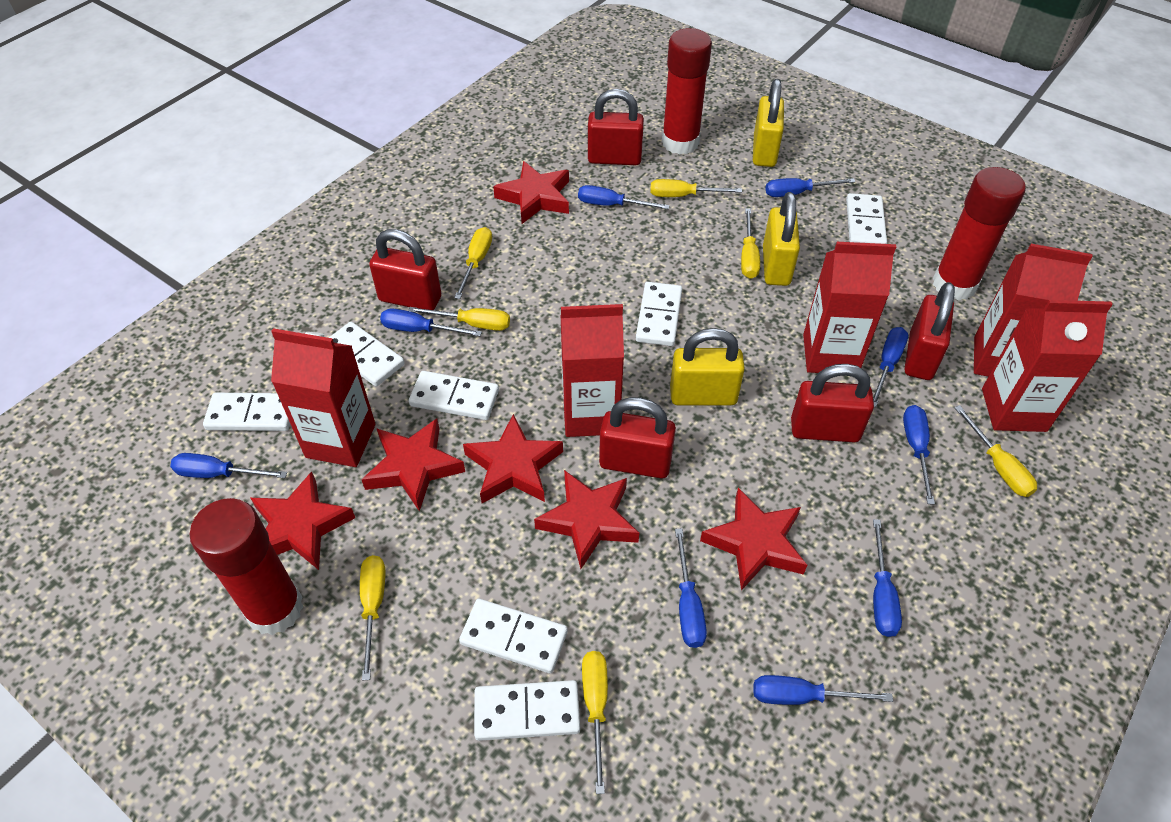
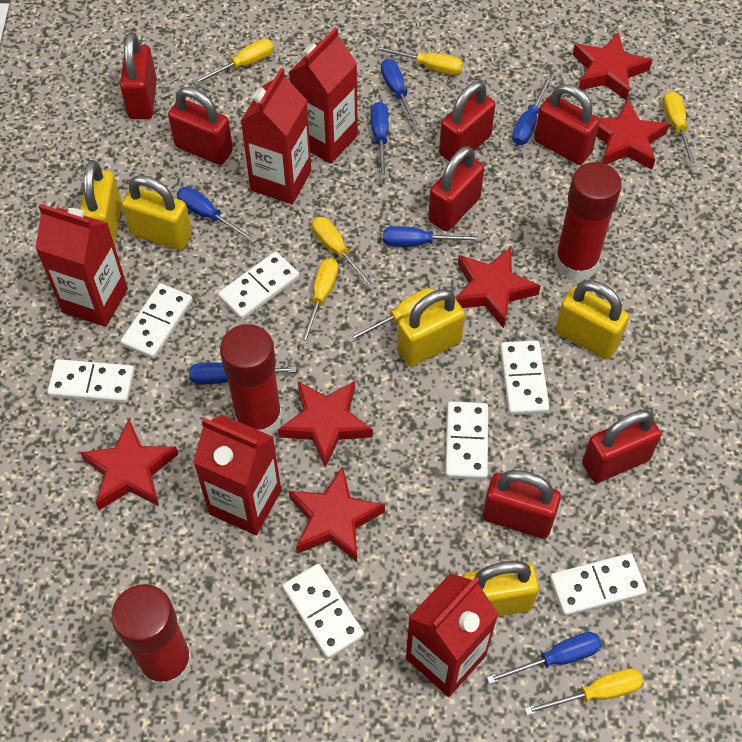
blue screwdriver: [170,453,287,478] [380,309,482,336] [578,185,670,209] [675,529,707,648] [753,675,893,705] [765,178,856,197] [873,327,908,407] [873,519,902,637] [903,405,935,505] = 9 -> [177,187,256,243] [189,362,296,384] [371,102,389,179] [381,59,420,129] [383,226,483,247] [487,632,602,684] [512,76,552,145] = 7
red padlock: [369,229,441,310] [588,89,644,165] [599,397,676,479] [791,364,874,443] [905,282,955,380] = 5 -> [120,32,157,119] [168,87,233,165] [428,146,484,231] [439,81,496,161] [483,470,561,539] [534,84,600,165] [582,410,661,483] = 7
yellow padlock: [670,328,745,405] [753,79,784,167] [763,192,800,286] = 3 -> [80,160,122,245] [122,175,192,250] [397,289,465,367] [462,561,539,617] [555,280,629,359] = 5

